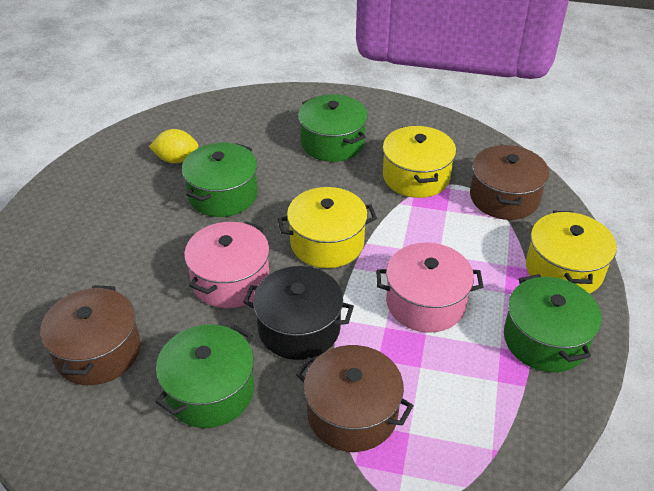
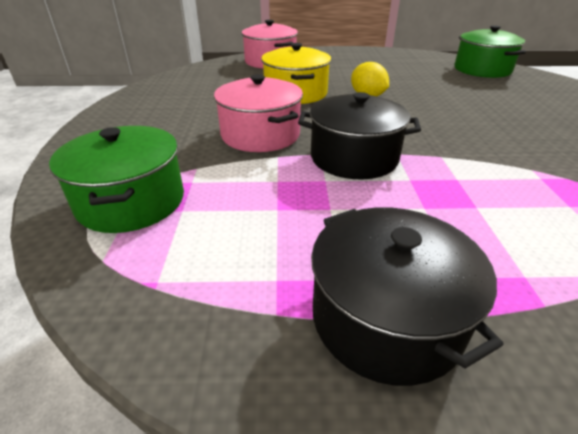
black pot: [243,266,354,360] = 1 -> [298,92,421,179] [311,207,504,386] = 2
brown pot: [40,285,140,385] [296,345,413,452] [470,145,549,220] = 3 -> none = 0
green pot: [156,324,254,428] [182,143,258,217] [298,94,368,162] [504,274,602,372] = 4 -> [49,126,184,233] [455,25,526,78] = 2
yellow pot: [278,187,377,268] [383,126,456,198] [526,211,617,294] = 3 -> [261,43,331,104] = 1

